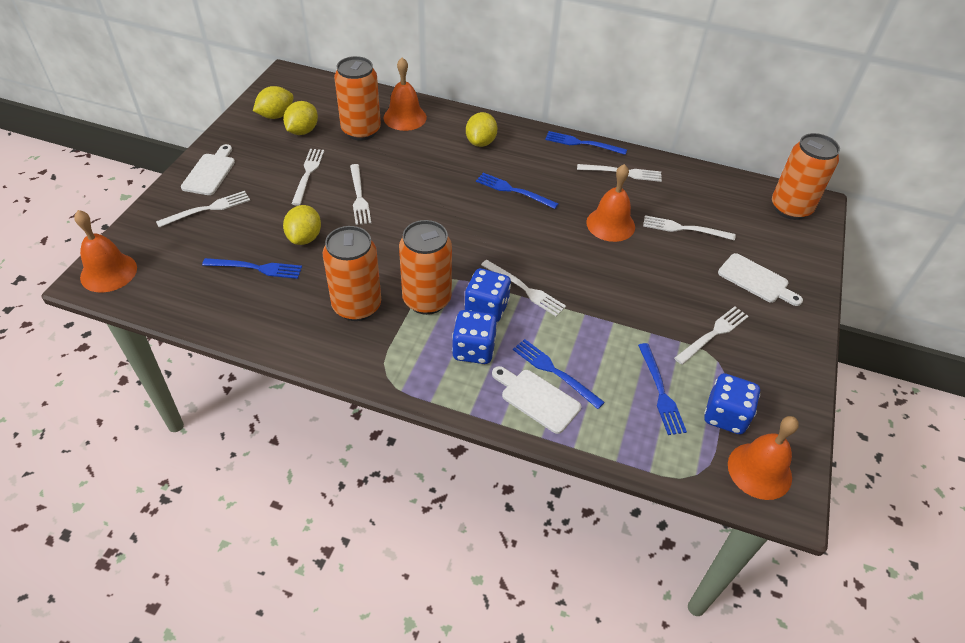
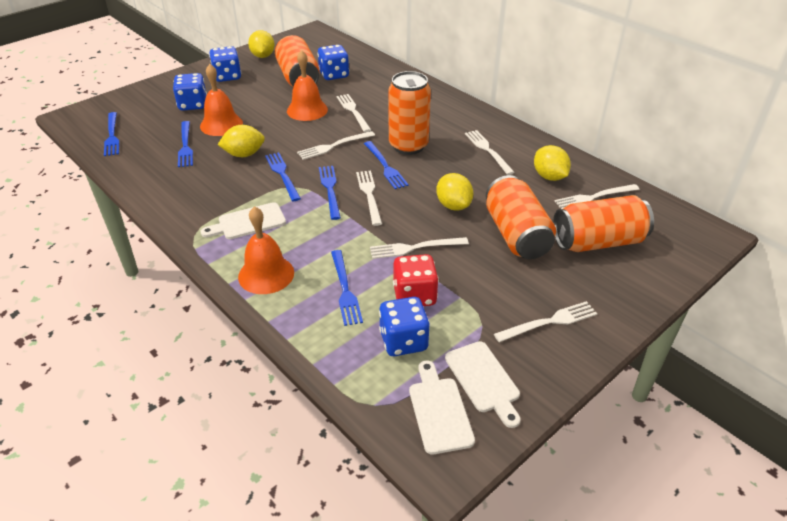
blue dice: [452,310,497,364] [465,268,511,322] [704,373,760,434] = 3 -> [173,73,207,111] [209,46,241,82] [317,45,349,80] [379,297,430,356] = 4
blue fork: [202,258,302,279] [476,173,559,209] [513,339,605,409] [545,131,627,155] [638,343,687,435] = 5 -> [104,112,119,156] [178,121,193,167] [265,152,301,201] [319,166,341,220] [331,250,363,326] [364,141,409,189] = 6
orange bell: [74,210,137,293] [383,57,427,131] [586,164,635,242] [728,416,799,500] = 4 -> [200,64,243,136] [238,206,294,294] [287,50,328,121] = 3
red dice: none = 0 -> [393,254,439,306] = 1

